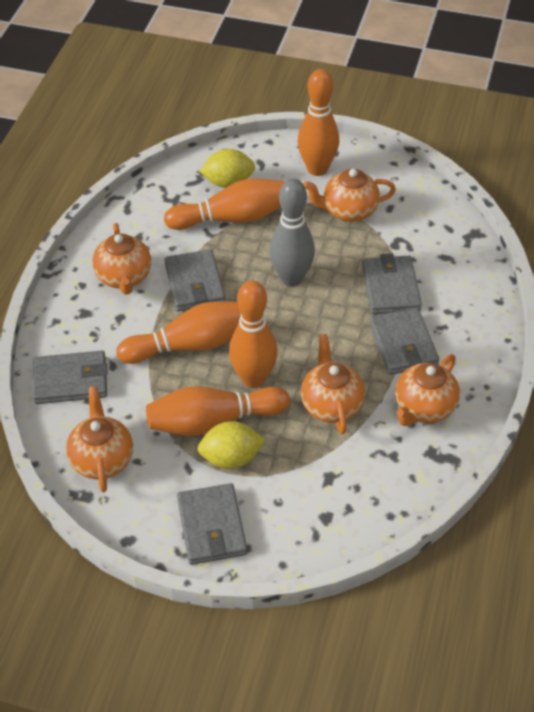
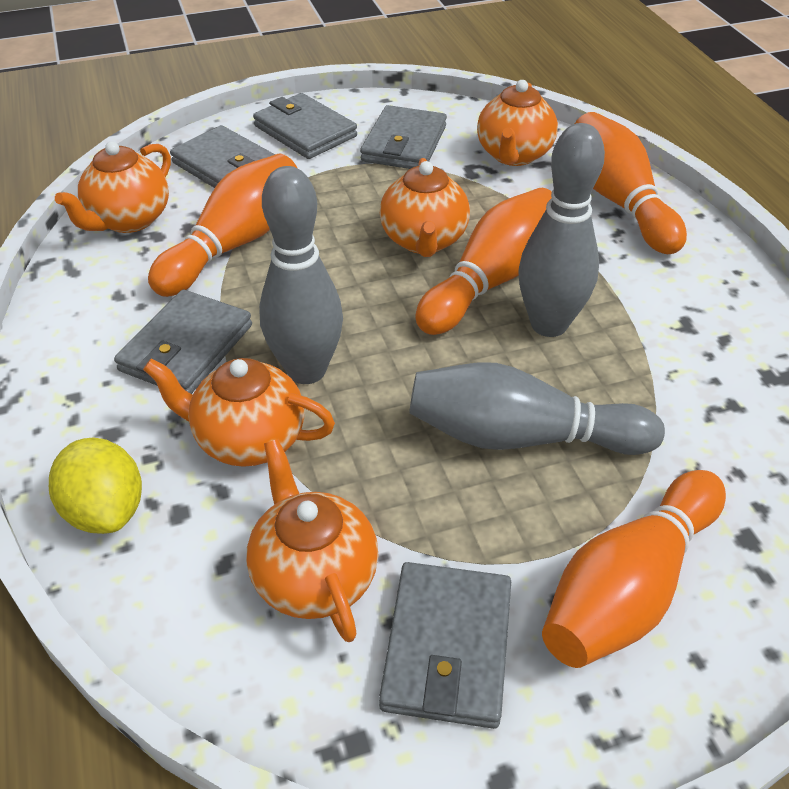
grey bowling pin: [269,179,315,287] = 1 -> [259,166,343,384] [409,362,665,455] [518,123,605,337] = 3
orange bowling pin: [116,301,241,364] [146,386,290,436] [164,178,285,230] [229,280,278,388] [298,69,339,176] = 5 -> [148,154,297,297] [415,188,552,335] [542,470,726,668] [575,112,687,254] = 4
yellow lemon: [197,421,265,469] [199,149,255,188] = 2 -> [49,438,142,534] = 1

